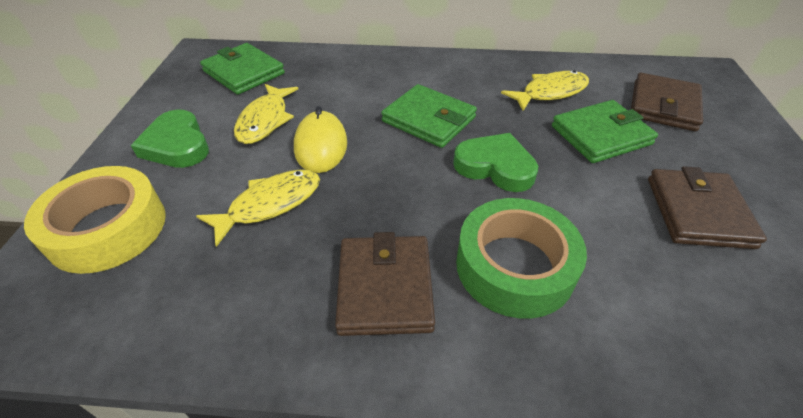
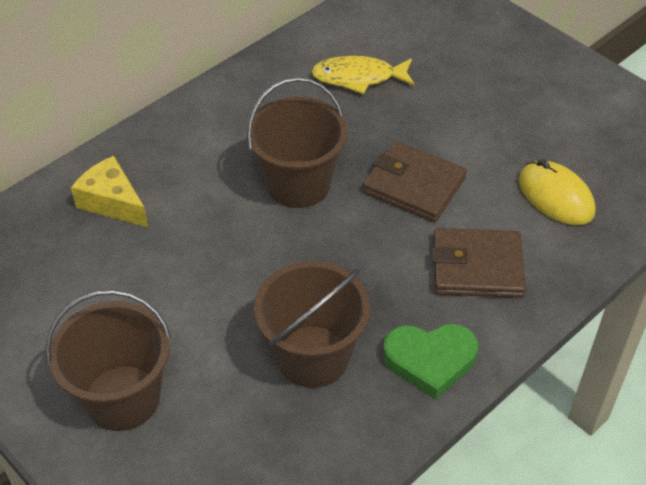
brown bucket: none = 0 -> [45,290,171,431] [246,77,347,208] [254,261,370,388] = 3
brown wallet: [335,232,435,336] [631,73,703,131] [648,166,767,249] = 3 -> [363,141,467,222] [432,228,526,298] = 2
green heart: [131,110,209,168] [453,133,538,192] = 2 -> [383,323,478,399] = 1
green tape: [456,198,587,319] = 1 -> none = 0
green wallet: [200,43,285,95] [381,84,477,148] [552,100,658,163] = 3 -> none = 0
yellow cheese: none = 0 -> [71,156,148,227] = 1
yellow fish: [196,169,320,247] [234,84,298,144] [501,70,589,111] = 3 -> [311,56,415,94] = 1
yellow tape: [24,166,166,274] = 1 -> none = 0

